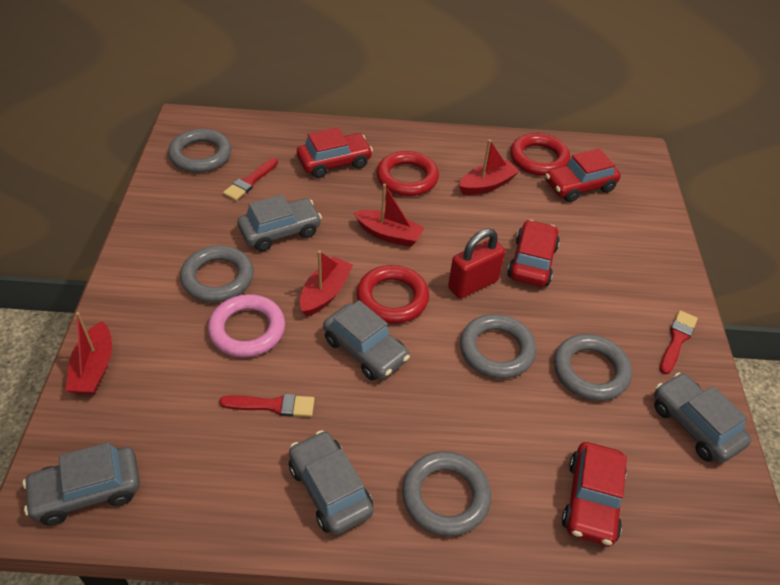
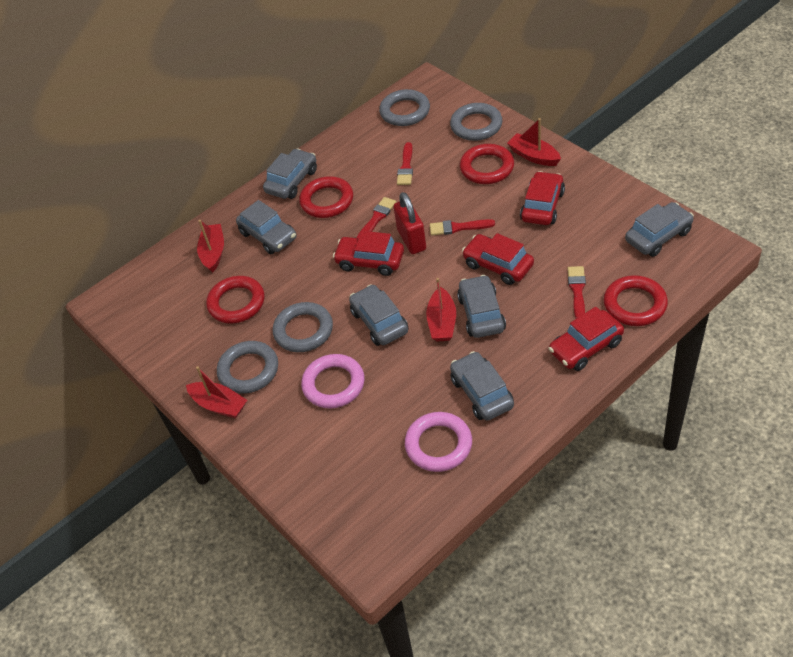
grey car: [23,442,140,525] [237,194,322,252] [289,430,374,535] [323,300,410,380] [654,373,751,463] = 5 -> [236,200,297,254] [263,148,317,199] [349,284,408,346] [450,351,514,421] [457,275,506,338] [625,202,694,257] = 6
grey ring: [168,129,231,173] [180,245,254,302] [402,451,491,536] [460,314,536,379] [554,334,632,401] = 5 -> [217,341,278,394] [272,302,333,352] [379,89,430,126] [450,103,503,141] = 4
pink ring: [208,294,285,358] = 1 -> [301,354,365,409] [405,412,472,472] = 2
red brush: [219,394,315,417] [223,158,278,201] [660,310,698,374] = 3 -> [356,197,396,238] [397,142,413,185] [430,219,495,236] [568,266,586,319] = 4
red ring: [357,265,429,324] [377,151,439,196] [510,133,570,176] = 3 -> [206,276,265,324] [299,176,353,218] [460,144,514,184] [604,275,668,326] = 4

